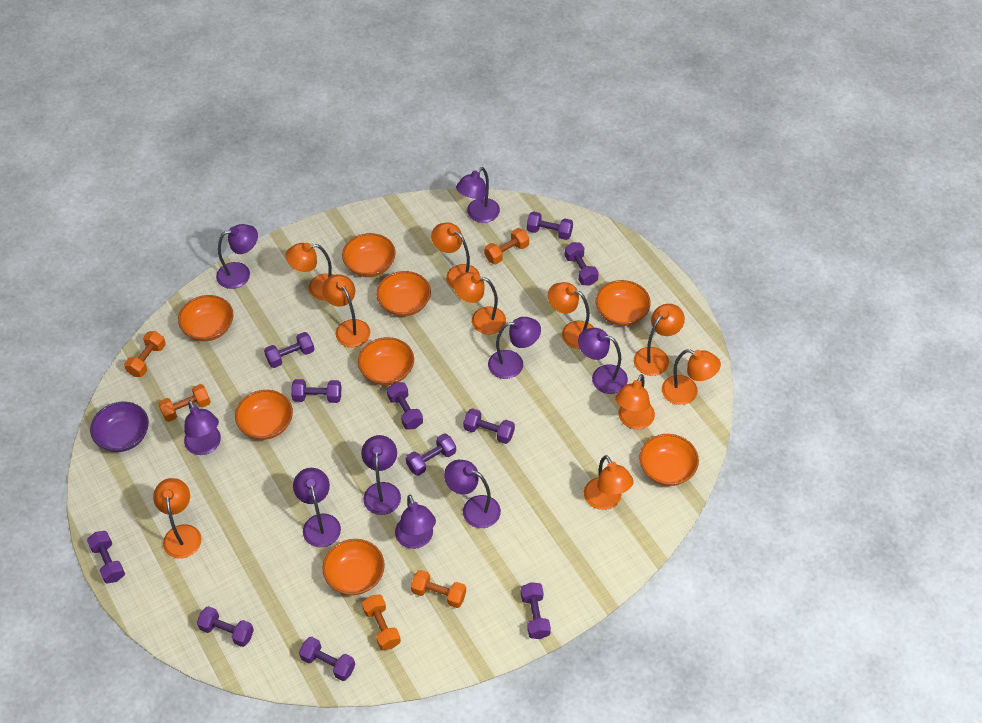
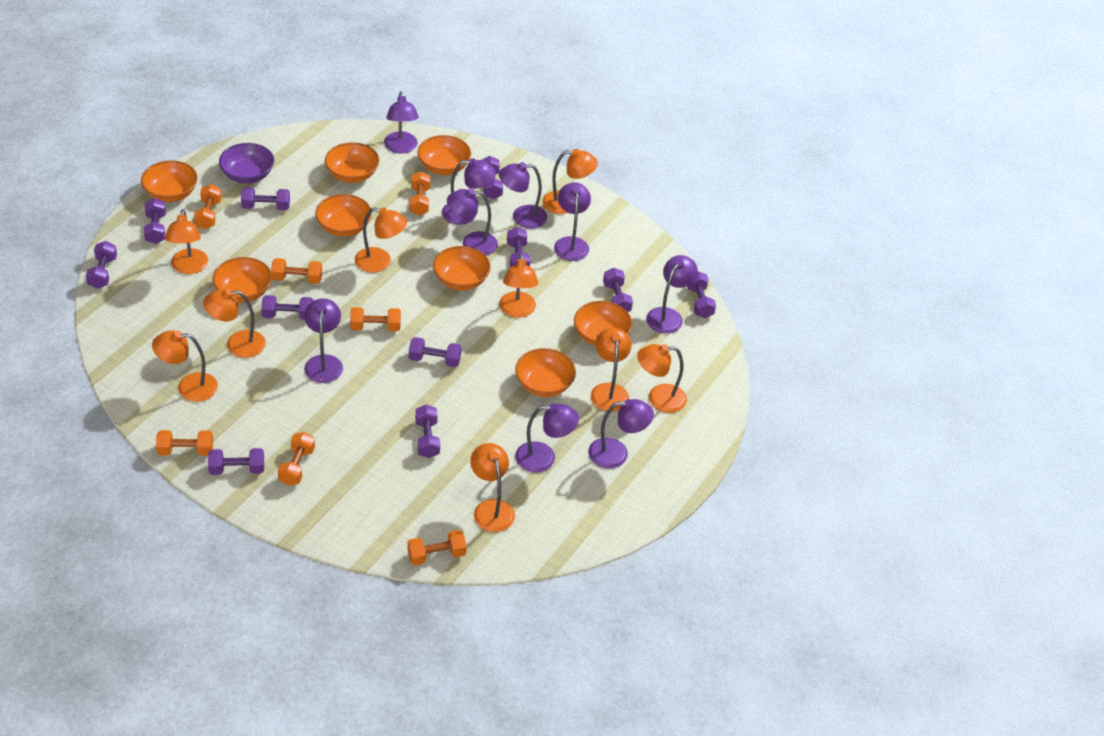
orange dumbbell: [124,331,166,377] [158,384,211,422] [362,594,401,650] [411,570,466,608] [484,228,529,264] = 5 -> [156,430,213,456] [194,184,222,229] [271,258,322,284] [278,432,315,486] [350,307,401,331] [407,530,467,565] [410,171,430,216] = 7
orange lamp: [153,478,202,559] [285,243,334,300] [322,274,370,347] [431,223,480,289] [453,272,506,334] [548,282,594,349] [584,455,634,510] [615,374,655,429] [634,304,685,376] [662,349,721,405] = 10 -> [152,330,218,402] [165,209,208,274] [203,288,266,358] [355,207,407,272] [470,443,515,532] [499,253,538,318] [542,149,598,214] [591,327,631,412] [637,344,687,413] = 9

